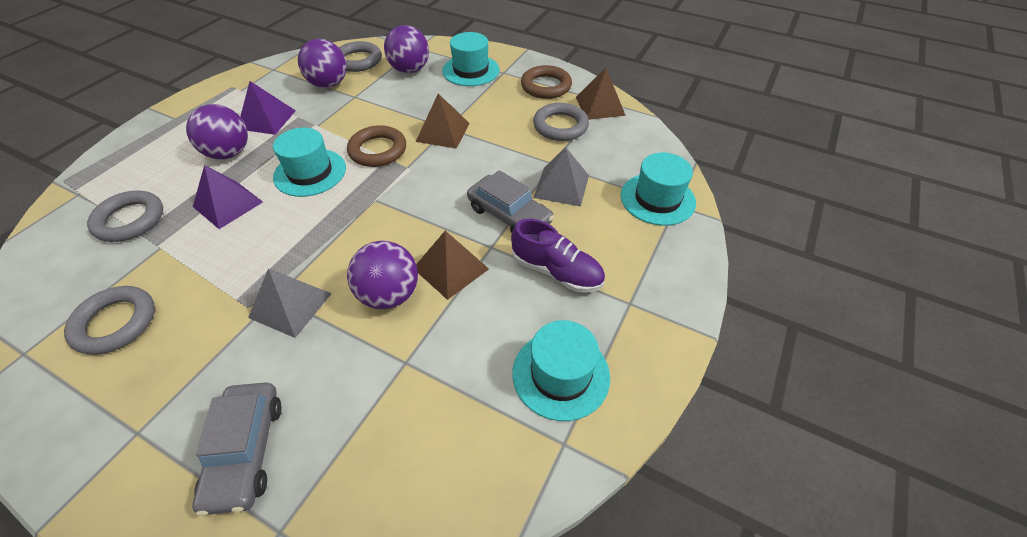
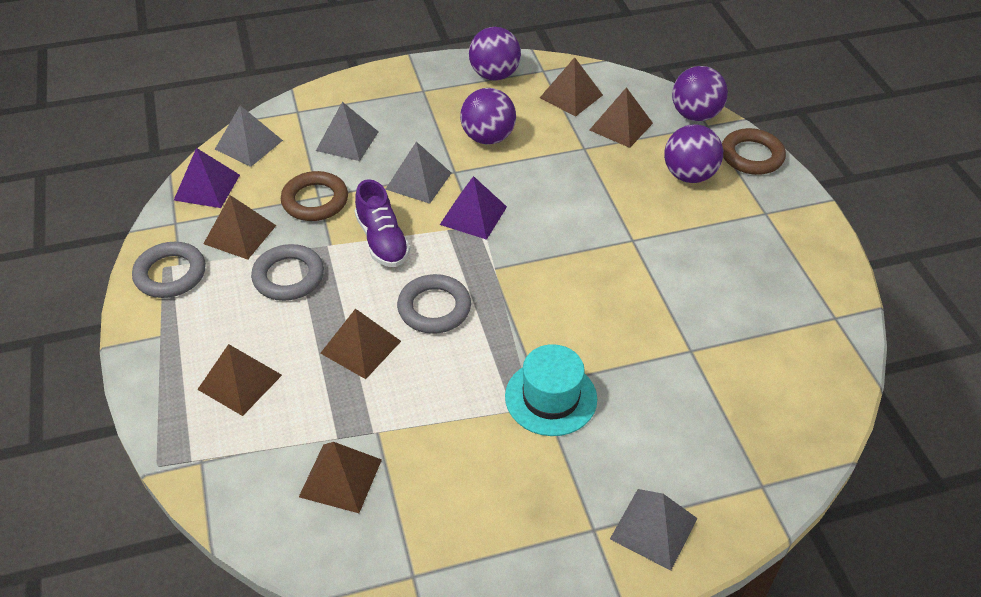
brown pyramid: [416,94,470,149] [416,231,489,300] [576,68,626,120] = 3 -> [197,344,282,416] [203,195,277,260] [299,442,382,513] [320,309,401,379] [540,57,603,117] [590,87,653,148] = 6
grey car: [192,382,282,516] [467,170,554,233] = 2 -> none = 0
grey pyramid: [248,268,332,338] [533,147,589,207] = 2 -> [215,105,283,167] [316,102,378,161] [385,142,451,204] [610,489,697,571] = 4
grey ring: [64,286,155,355] [87,191,163,242] [339,41,382,72] [533,103,589,141] = 4 -> [132,242,206,298] [251,244,324,301] [397,274,471,334] = 3
turquoise hat: [273,128,346,197] [442,32,500,86] [512,320,610,421] [621,153,696,226] = 4 -> [505,344,597,436] = 1

